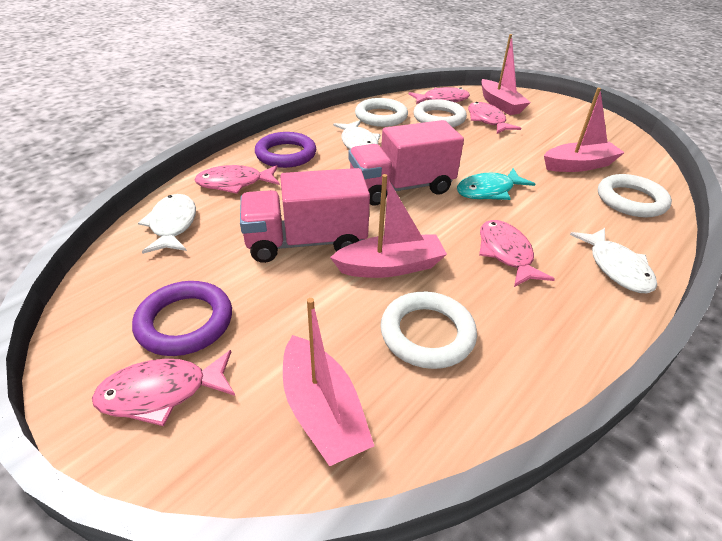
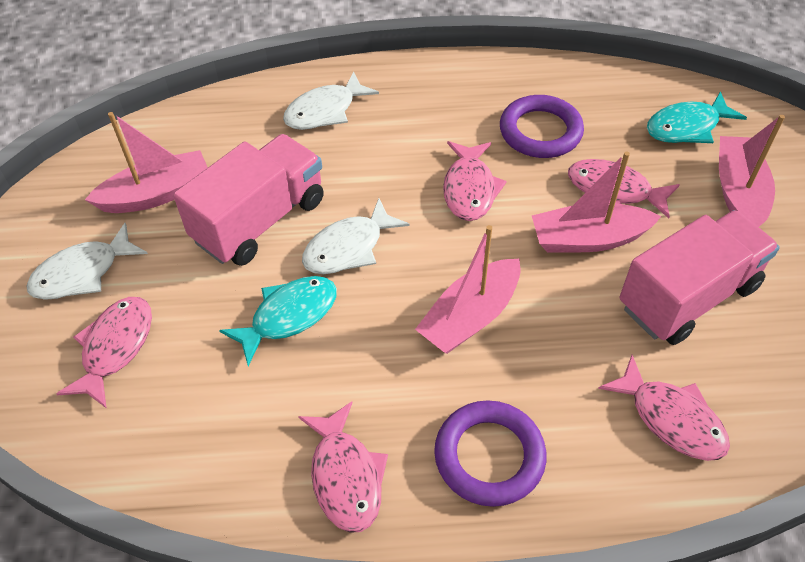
turquoise fish: [457,168,535,200] = 1 -> [219,276,337,366] [647,91,747,143] = 2
white ring: [355,98,408,127] [380,292,477,369] [413,99,467,127] [598,174,672,217] = 4 -> none = 0

